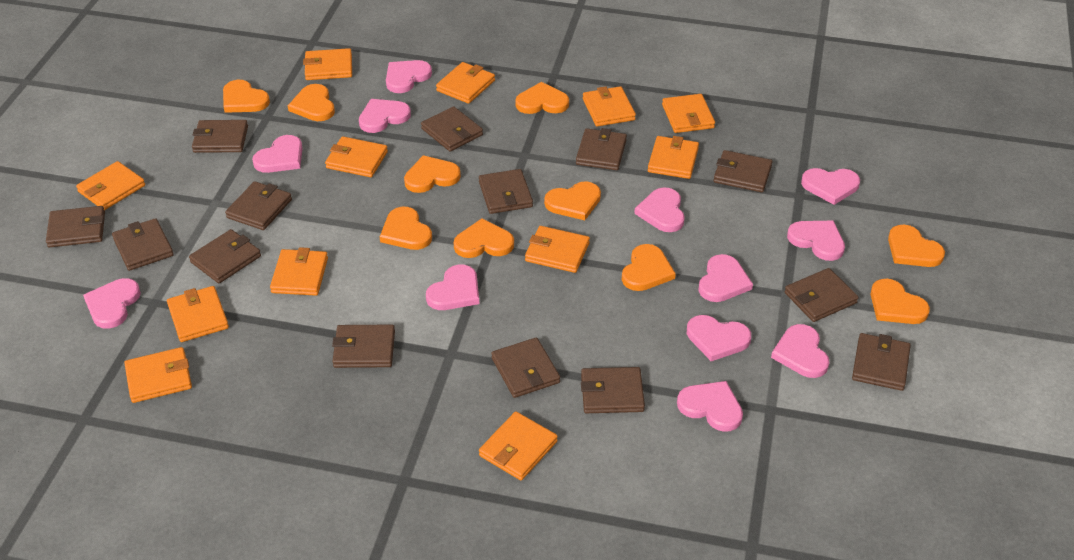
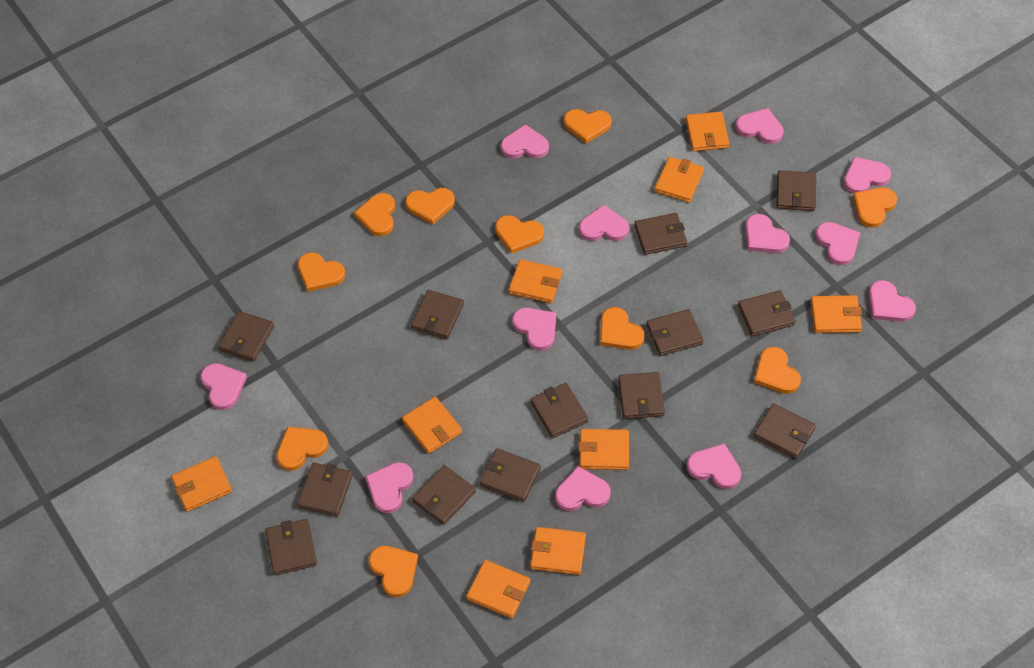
brown wallet: [46,206,105,247] [112,218,174,271] [189,229,261,283] [192,120,248,153] [225,181,292,230] [332,325,395,368] [421,106,483,151] [479,169,533,214] [491,337,560,398] [576,128,627,170] [581,367,645,413] [714,150,772,192] [785,268,859,322] [852,333,911,391] = 14 -> [218,311,274,362] [265,519,317,575] [297,463,353,517] [411,290,464,339] [412,465,476,525] [480,448,541,502] [530,383,588,438] [618,372,665,419] [634,213,687,255] [646,309,704,356] [738,290,795,336] [754,403,816,459] [776,170,816,211] = 13
orange wallet: [76,161,145,210] [124,347,192,403] [167,286,229,342] [270,247,328,296] [303,48,352,80] [325,136,388,177] [436,62,495,104] [479,411,558,480] [525,226,590,273] [583,86,636,126] [648,136,699,179] [662,94,715,133] = 12 -> [171,456,232,512] [402,397,462,454] [466,560,530,618] [509,259,562,303] [530,527,586,575] [579,429,629,470] [654,157,704,203] [686,112,729,151] [811,295,862,333] = 9

